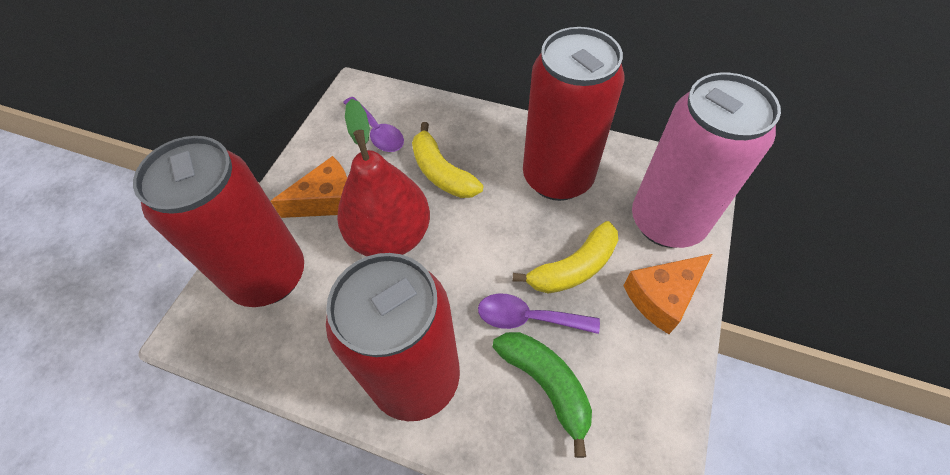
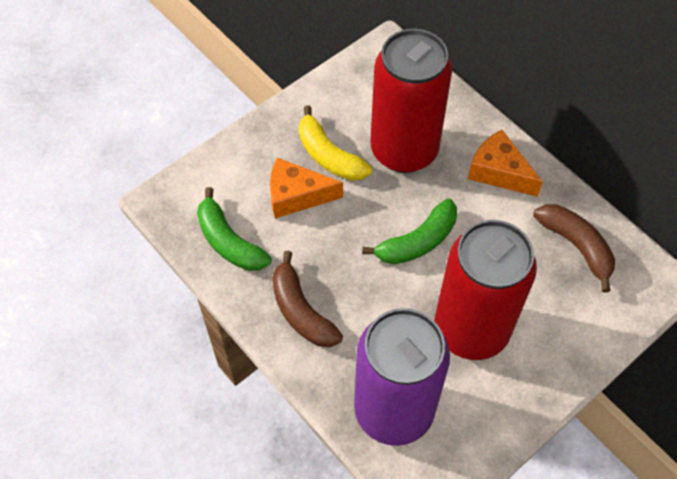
brown banana: none = 0 -> [272,251,343,347] [533,204,615,293] = 2
green banana: [492,332,592,458] = 1 -> [197,187,271,271] [362,198,457,264] = 2
pink can: [632,73,781,248] = 1 -> none = 0
purple can: none = 0 -> [354,308,450,446] = 1
purple spoon: [343,97,404,152] [478,294,600,334] = 2 -> none = 0
red can: [133,136,304,307] [326,253,460,421] [523,27,625,201] = 3 -> [370,29,452,173] [435,220,537,360] = 2
red pear: [337,99,430,257] = 1 -> none = 0
yellow banana: [412,122,483,198] [512,221,618,293] = 2 -> [299,105,372,181] = 1

